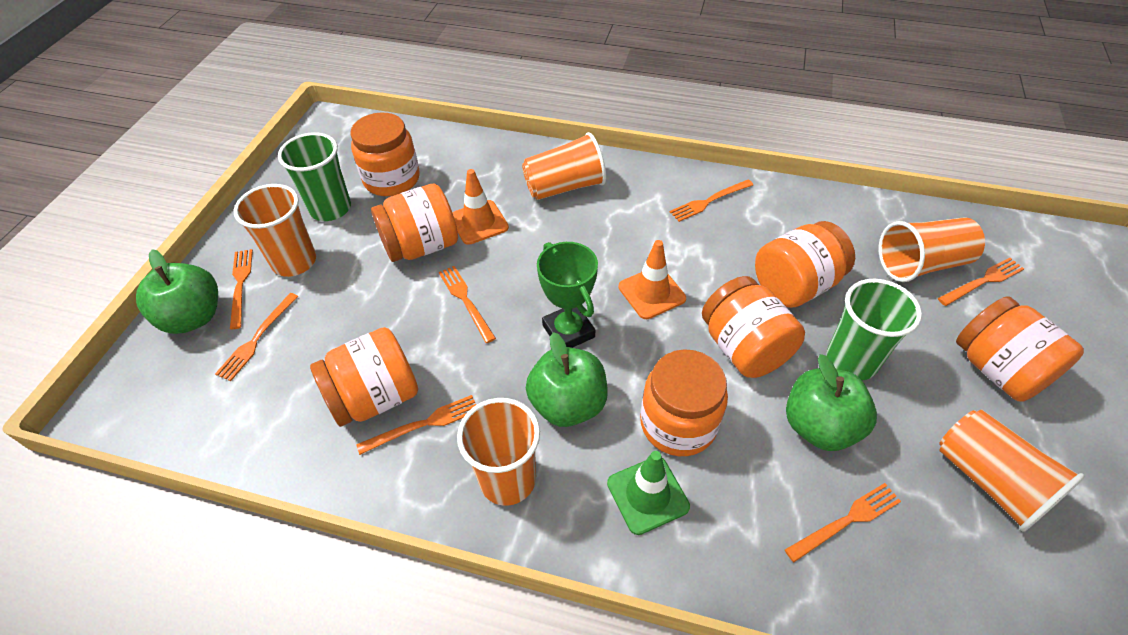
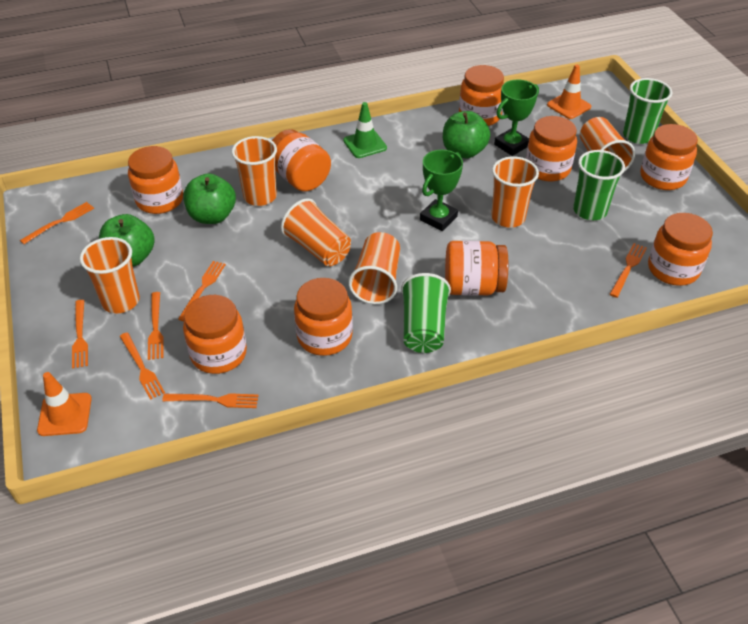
green cup: [278,132,351,221] [826,279,922,380] = 2 -> [401,273,451,353] [573,150,625,220] [623,78,672,144] = 3
green trophy: [537,242,598,348] = 1 -> [420,150,463,231] [494,79,539,156] = 2
orange cup: [233,184,316,277] [457,398,540,506] [522,132,606,200] [879,217,985,282] [939,410,1085,532] = 5 -> [80,237,140,314] [232,136,277,206] [281,198,351,266] [348,232,400,304] [491,156,539,227] [580,117,635,172] = 6
orange jar: [310,327,418,427] [350,112,420,196] [371,184,458,262] [640,349,728,456] [702,276,805,378] [755,221,855,308] [956,296,1084,402] = 7 -> [128,146,183,214] [183,295,247,374] [272,129,331,192] [294,278,353,356] [445,241,508,296] [459,65,504,126] [526,116,577,181] [640,124,698,190] [648,213,713,286] = 9

